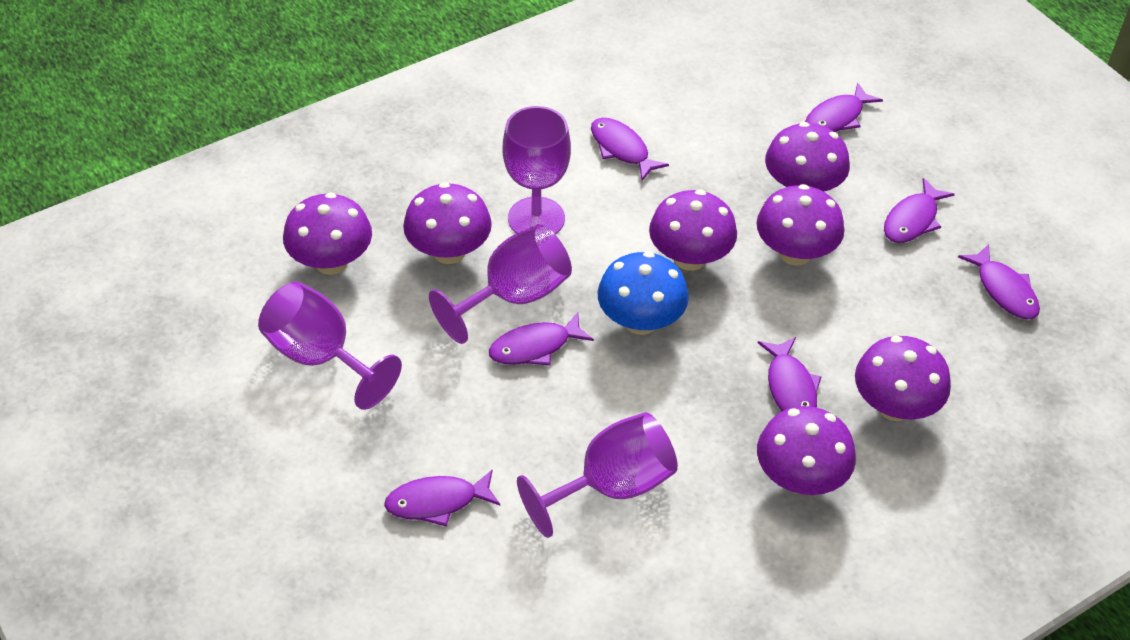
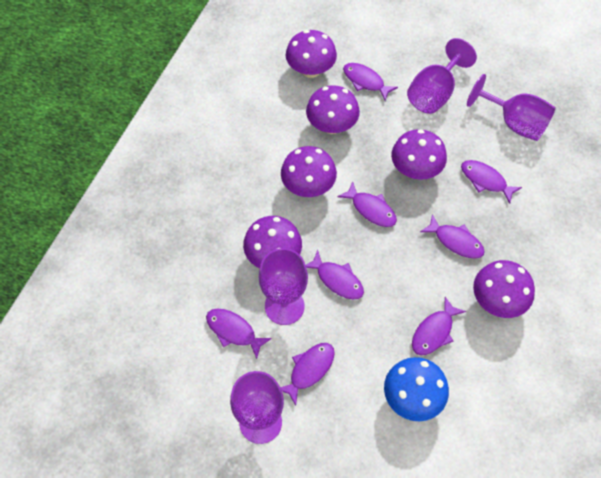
purple fish: [384,469,500,527] [489,312,594,365] [591,118,669,181] [758,337,822,411] [805,82,883,132] [884,178,955,243] [958,244,1040,319] = 7 -> [206,309,272,359] [280,343,335,406] [306,250,364,300] [338,181,397,227] [343,63,398,101] [412,297,466,355] [420,214,485,259] [461,160,522,204] = 8
purple mushroom: [283,193,372,275] [403,182,492,264] [649,190,737,271] [757,184,844,266] [757,406,856,495] [765,122,850,192] [855,336,951,421] = 7 -> [243,216,302,268] [281,146,337,197] [286,30,337,78] [306,85,360,134] [391,129,447,180] [473,260,535,318] = 6

